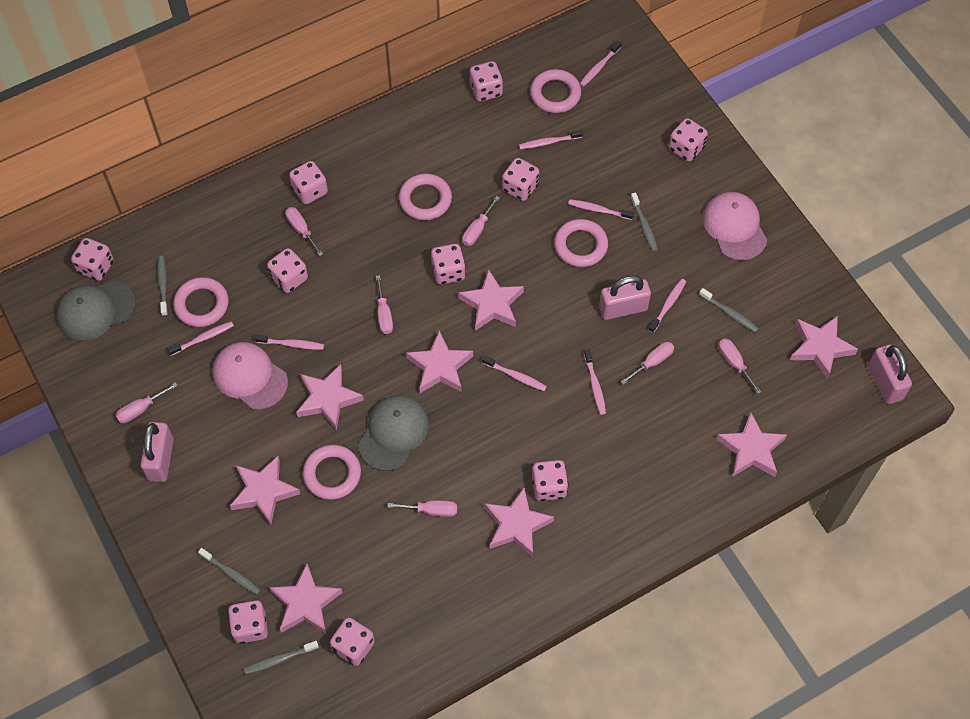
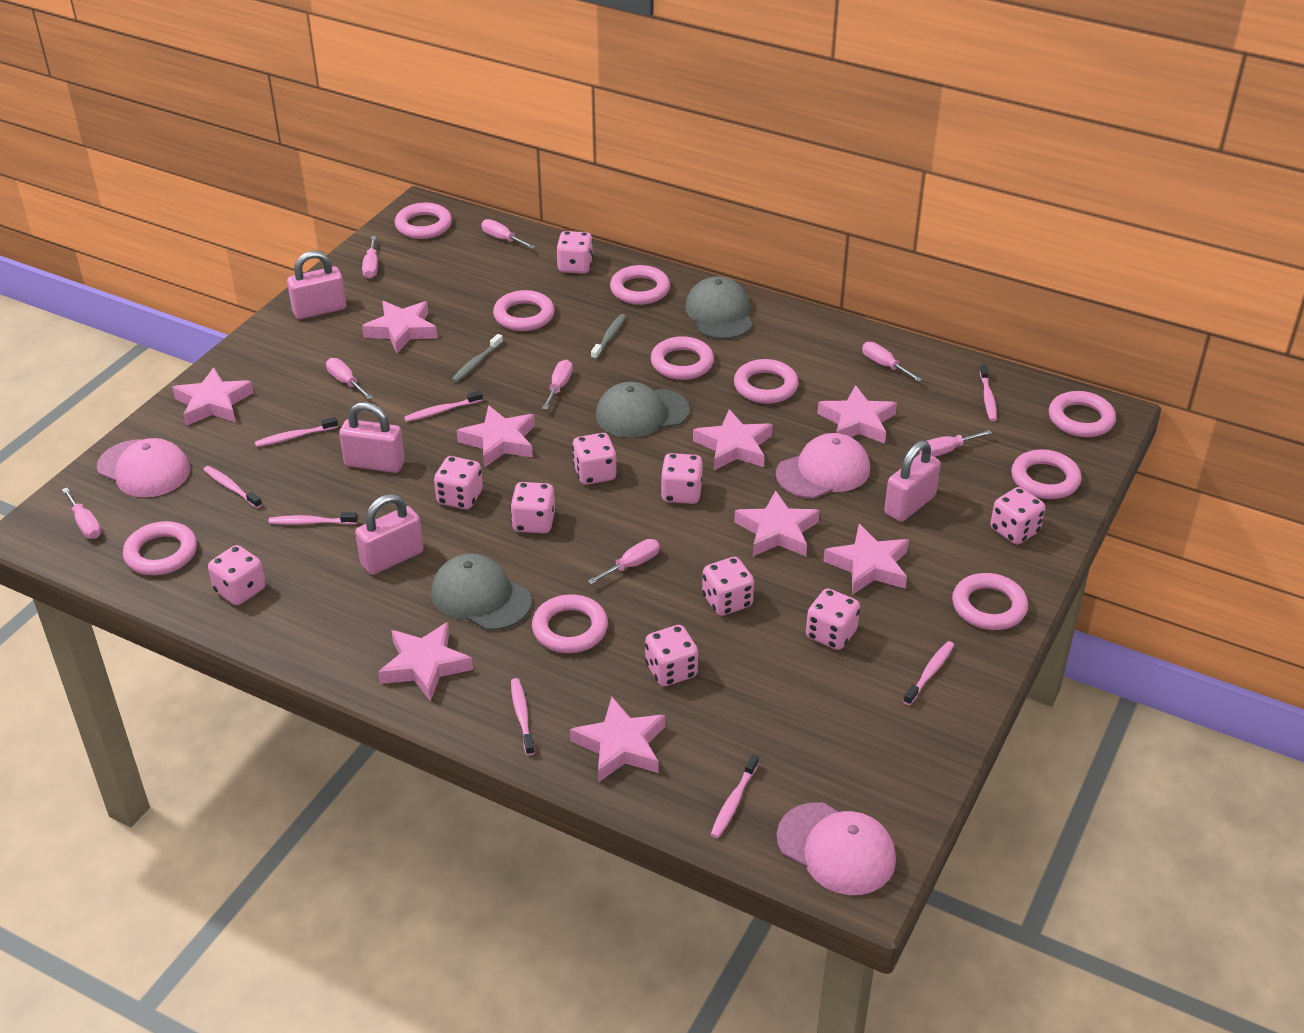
grey cap: [56,280,136,340] [358,395,429,471] = 2 -> [431,554,531,630] [596,382,690,438] [685,276,753,339] = 3
grey toothbrush: [157,256,168,316] [198,548,261,595] [244,641,319,674] [630,192,658,252] [699,288,758,332] = 5 -> [451,334,503,382] [591,314,626,360] = 2
pink cap: [212,342,288,410] [703,192,767,261] = 2 -> [97,438,190,498] [776,433,870,499] [776,802,896,895] = 3
pink padlock: [140,422,174,482] [599,276,651,320] [868,344,912,404] = 3 -> [287,251,346,319] [339,402,405,473] [355,494,423,575] [884,440,941,522] = 4
pink ring: [173,277,229,327] [303,445,361,500] [399,173,452,220] [530,69,581,113] [554,219,608,267] = 5 -> [123,521,197,575] [395,203,452,239] [493,290,554,331] [532,594,608,653] [610,265,670,305] [651,336,714,380] [734,359,799,404] [952,573,1028,630] [1011,449,1081,499] [1049,391,1116,437] = 10
pink screwdriver: [115,382,178,423] [285,207,323,256] [376,275,393,334] [387,500,457,517] [462,196,500,246] [621,342,674,385] [719,338,761,394] = 7 -> [62,488,101,539] [326,358,373,400] [362,236,378,278] [481,219,535,249] [542,360,573,410] [588,539,660,584] [862,342,922,382] [920,430,992,457] = 8
pink star: [230,456,300,525] [269,564,343,633] [296,364,364,431] [406,331,473,393] [458,269,524,331] [485,488,554,557] [716,412,787,477] [790,316,858,379] = 8 -> [172,367,253,426] [362,301,437,353] [378,622,473,702] [457,405,535,468] [570,697,665,782] [693,409,773,470] [734,490,820,556] [817,385,897,444] [824,524,909,595] = 9

